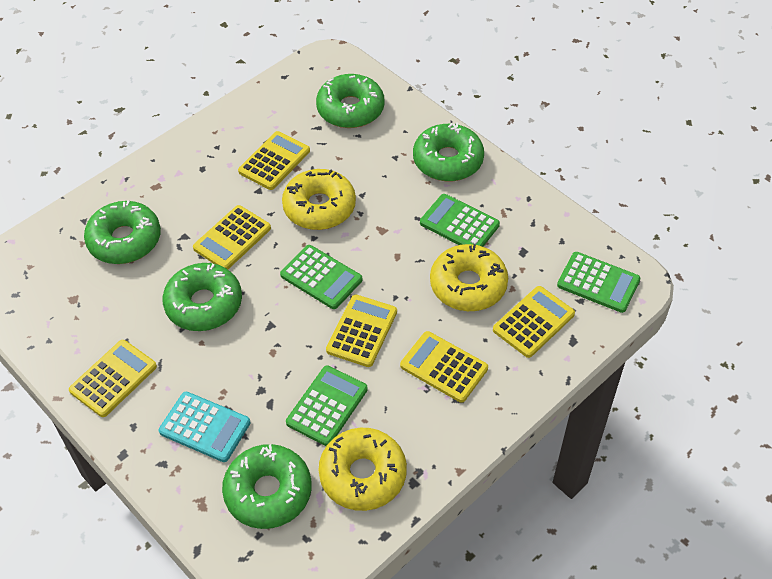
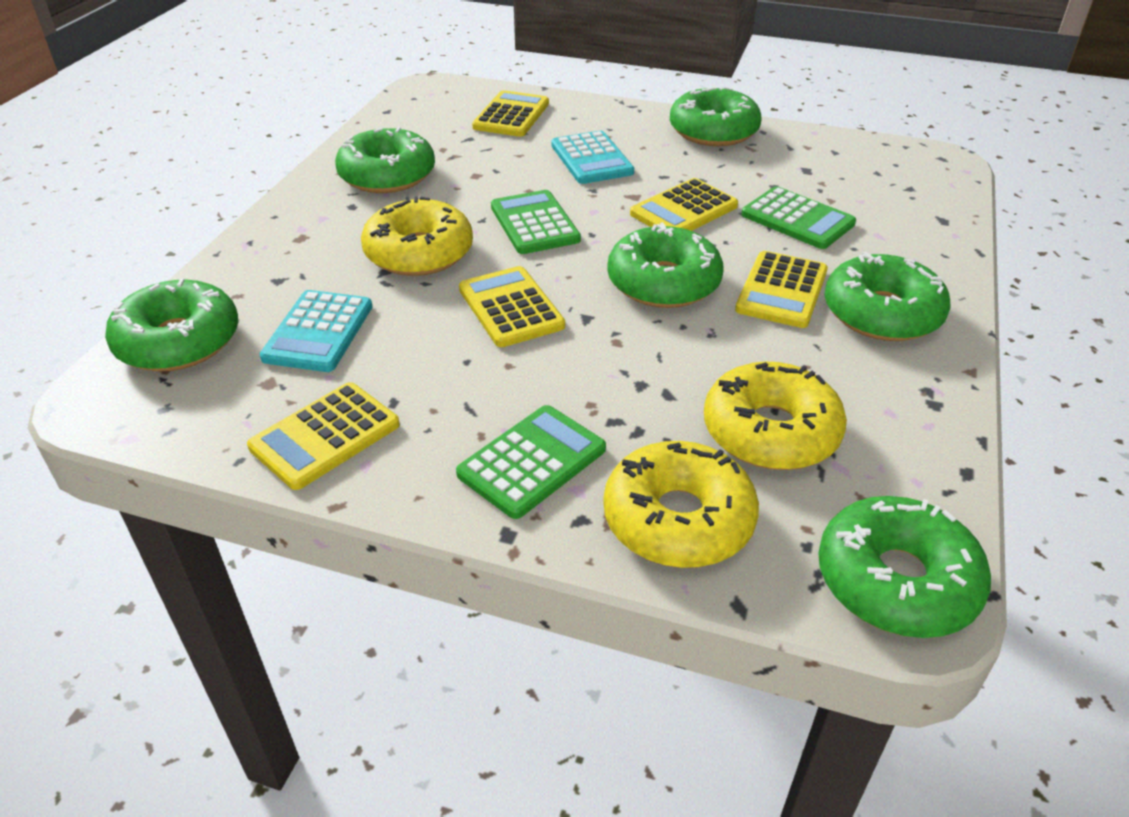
green calculator: [280,245,362,309] [286,365,368,446] [420,194,500,247] [557,252,640,313] = 4 -> [456,405,606,519] [491,190,581,254] [741,186,856,249] = 3
green donut: [84,200,161,264] [163,263,242,331] [222,444,311,529] [316,74,384,128] [413,123,484,181] = 5 -> [105,279,238,372] [335,127,435,193] [607,222,724,308] [670,85,762,146] [818,496,991,638] [825,252,951,341] = 6
turquoise calculator: [159,392,250,462] = 1 -> [260,290,373,372] [552,131,634,184] = 2
yellow calculator: [69,340,157,417] [193,205,271,269] [238,131,310,190] [326,294,397,367] [400,331,488,403] [493,286,575,358] = 6 -> [247,382,400,490] [459,266,565,347] [472,90,549,137] [630,178,738,231] [735,251,828,328] = 5

